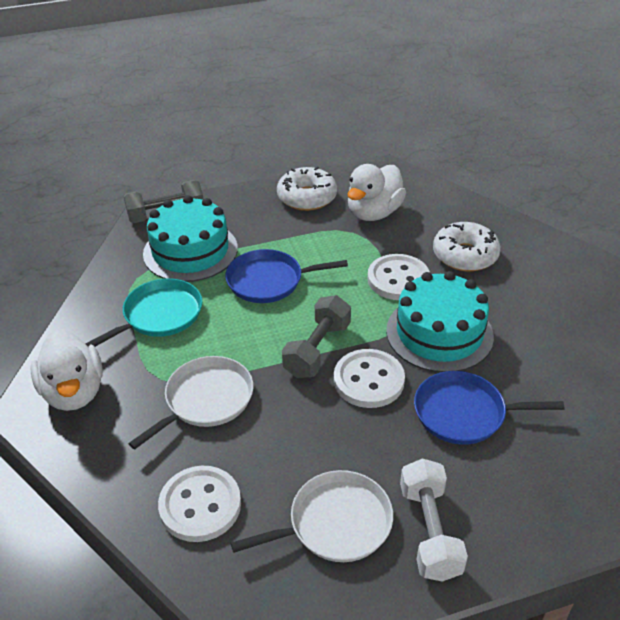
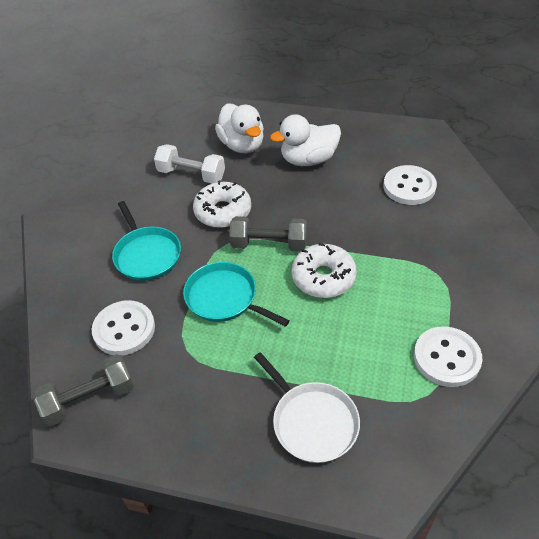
blue pan: [225,249,348,303] [414,371,564,445] = 2 -> none = 0
turquoise cake: [143,195,238,282] [386,271,494,372] = 2 -> none = 0
turquoise pan: [86,278,202,347] = 1 -> [112,201,181,281] [183,262,290,327] = 2
white pan: [128,356,253,450] [231,470,393,562] = 2 -> [254,352,360,463] = 1

